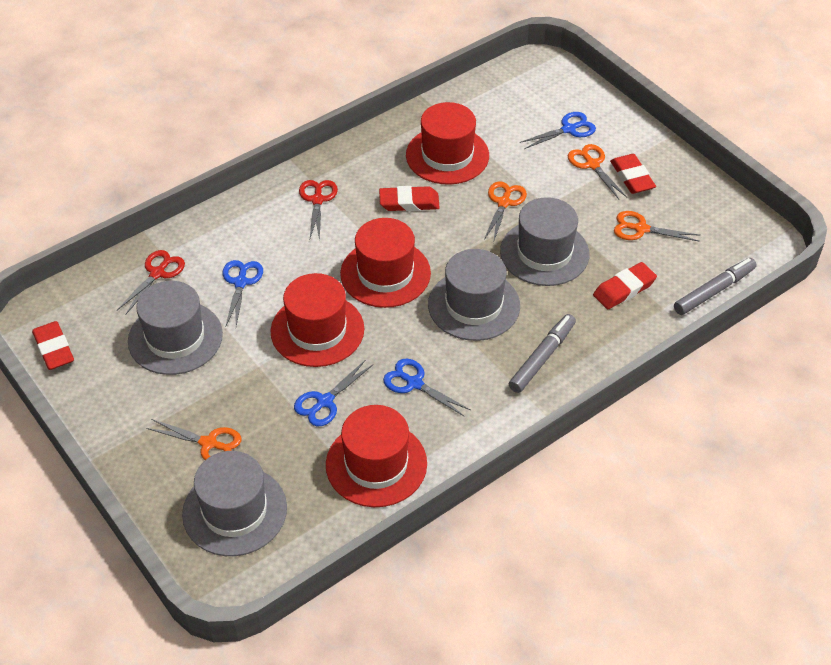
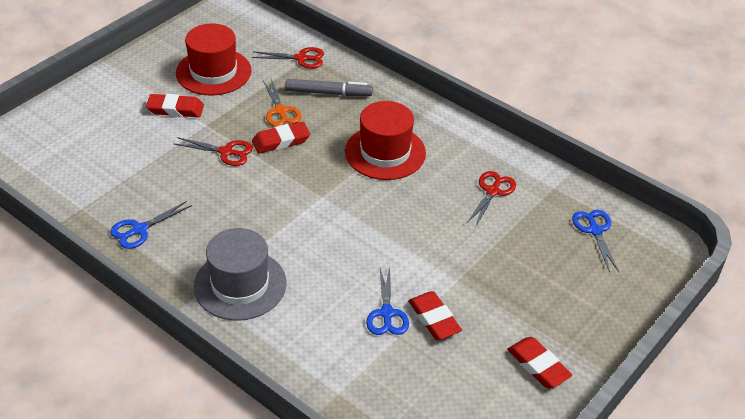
blue scissors: [223,260,263,326] [294,360,373,426] [383,359,470,417] [520,112,596,149] = 4 -> [110,201,192,249] [366,266,409,335] [572,210,619,273] = 3
grey hat: [128,281,223,375] [182,451,287,556] [428,249,520,341] [500,197,589,286] = 4 -> [193,228,286,321] = 1
grey marker: [509,314,576,393] [674,258,757,315] = 2 -> [285,79,373,96] = 1
orange scissors: [146,419,242,460] [484,182,527,243] [568,144,627,199] [614,211,701,242] = 4 -> [263,79,301,127] = 1
red hat: [271,273,364,367] [326,405,427,507] [340,218,431,308] [406,102,489,185] = 4 -> [176,23,251,96] [345,101,426,180] = 2
red scissors: [117,250,185,315] [299,180,338,241] = 2 -> [174,137,253,166] [252,47,324,69] [467,171,516,228] = 3

